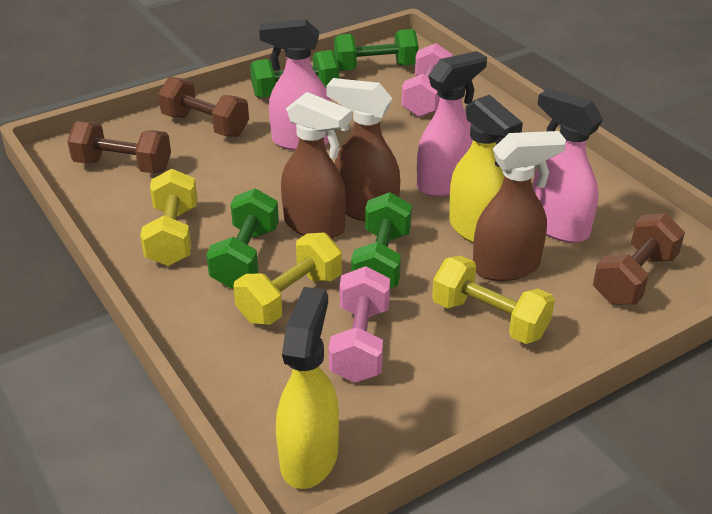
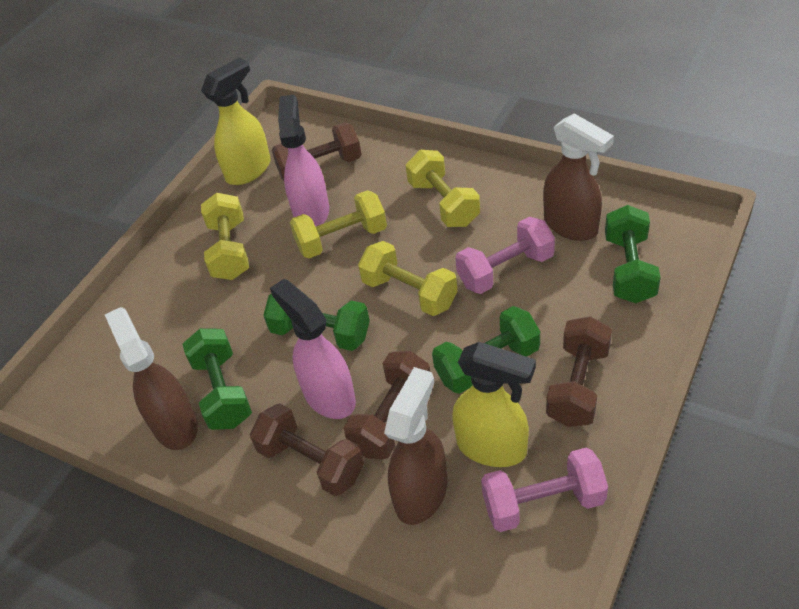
brown dumbbell: [67,121,171,173] [158,77,249,137] [593,213,685,304] = 3 -> [250,403,364,496] [272,122,362,181] [343,351,430,459] [546,316,612,427] = 4
pink spray bottle: [259,19,331,151] [417,51,487,197] [532,88,603,243] = 3 -> [270,279,356,419] [278,95,329,227] = 2
yellow dumbbell: [140,169,197,266] [233,233,342,325] [432,256,555,344] = 3 -> [201,193,249,280] [290,190,387,259] [358,241,457,316] [406,150,480,227] = 4

